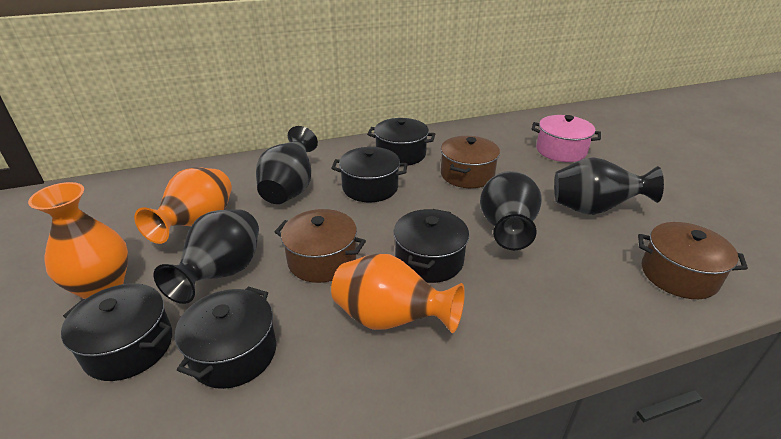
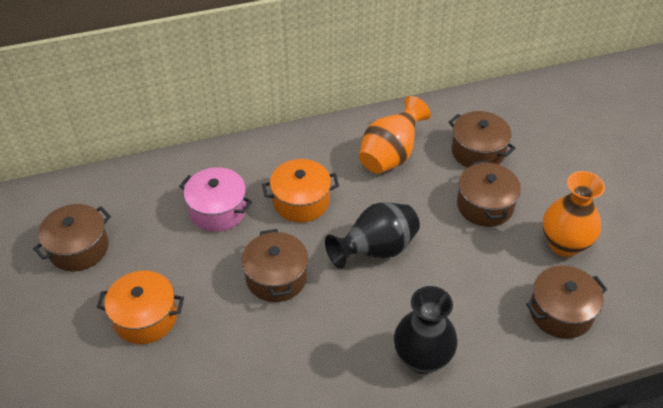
black pot: [61,283,172,381] [175,286,276,389] [331,147,408,202] [367,118,435,166] [393,209,469,283] = 5 -> none = 0
black vase: [154,209,259,304] [256,126,318,204] [480,171,542,250] [554,157,664,215] = 4 -> [325,202,420,269] [394,286,458,374] = 2
brown pot: [275,209,366,283] [441,136,500,188] [638,222,748,299] = 3 -> [33,204,111,272] [241,229,308,302] [449,111,515,168] [457,161,521,227] [526,265,607,339] = 5
orange pot: none = 0 -> [97,271,184,344] [262,159,339,223] = 2
orange vase: [28,182,129,299] [134,167,232,244] [331,254,465,333] = 3 -> [359,96,431,174] [543,171,605,257] = 2

